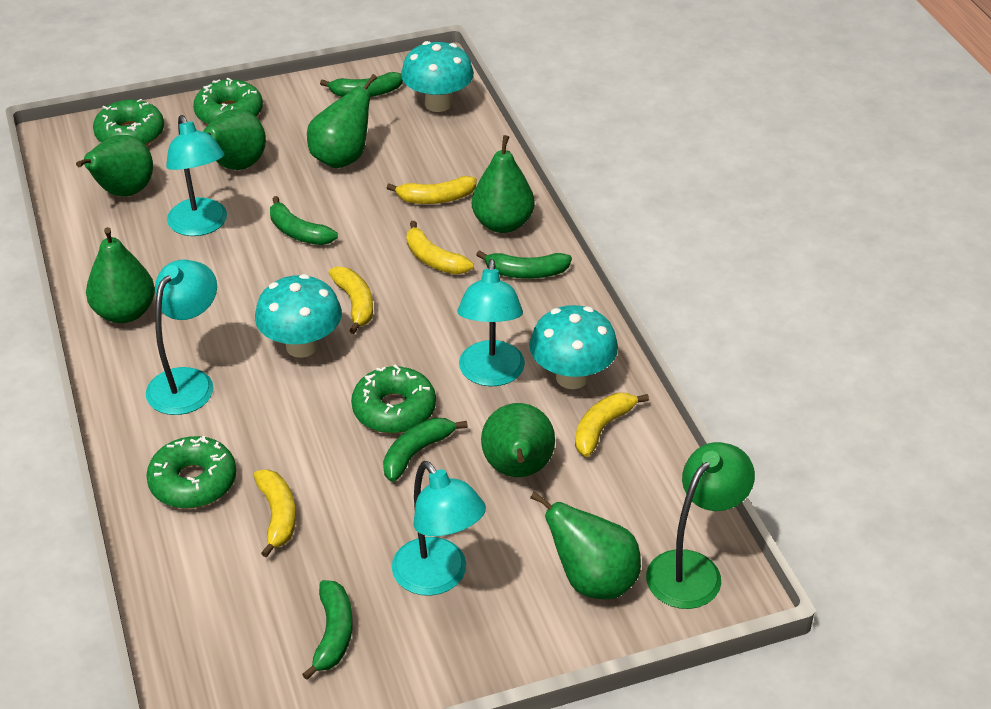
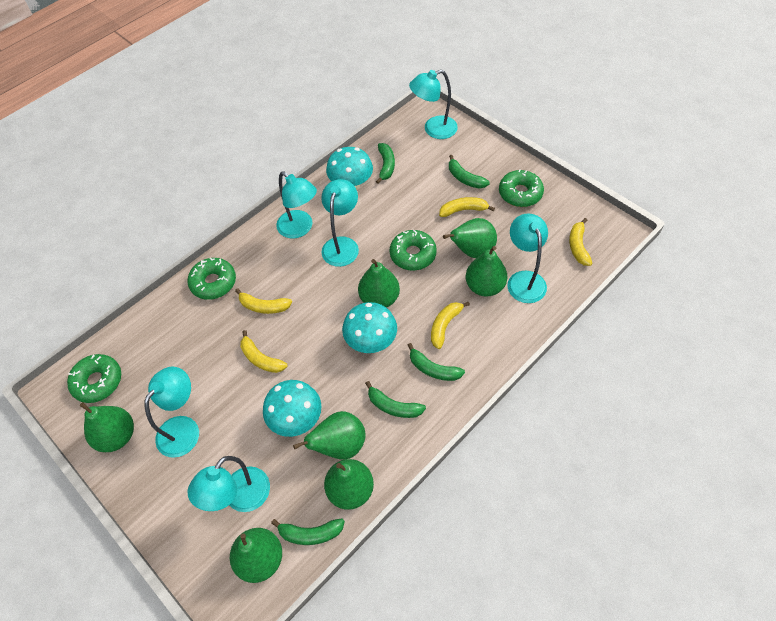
green lamp: [646,442,755,609] = 1 -> none = 0
turquoise lamp: [146,260,217,415] [166,115,227,236] [392,461,486,596] [458,259,525,386] = 4 -> [144,367,199,458] [188,456,270,512] [276,171,317,239] [321,179,359,267] [409,70,458,139] [507,213,548,303] = 6

